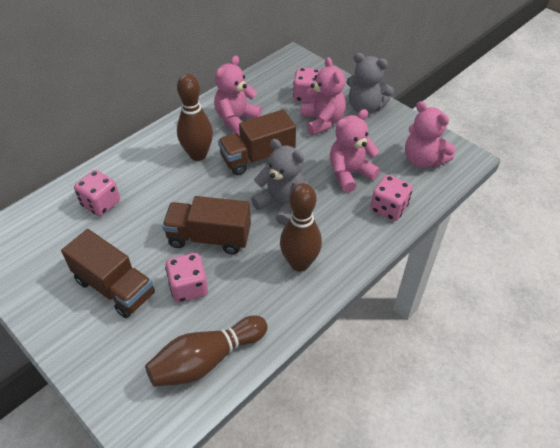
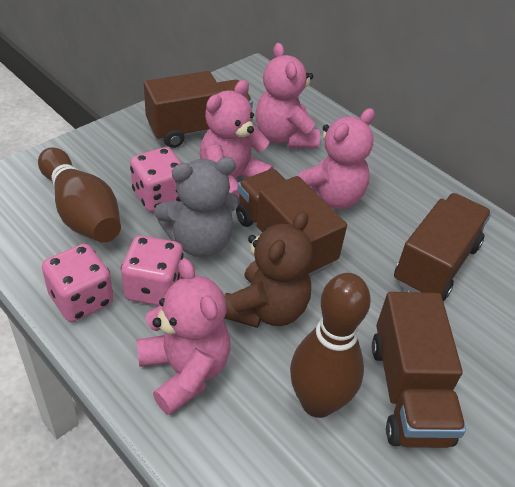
brown bowling pin: [145,315,268,387] [177,74,213,161] [280,183,322,272] = 3 -> [38,147,121,243] [290,273,371,418] = 2
brown teddy bear: none = 0 -> [224,211,313,328] = 1
brown truck: [61,229,155,318] [162,196,251,254] [218,109,296,175] = 3 -> [144,71,253,148] [236,169,347,277] [372,292,466,448] [394,193,492,301] = 4
grey teddy bear: [251,139,305,225] [347,53,394,114] = 2 -> [154,157,240,258] = 1
pink dice: [74,170,120,216] [165,253,208,302] [293,68,320,103] [370,175,412,221] = 4 -> [42,244,113,322] [121,235,184,306] [130,147,181,212] = 3

